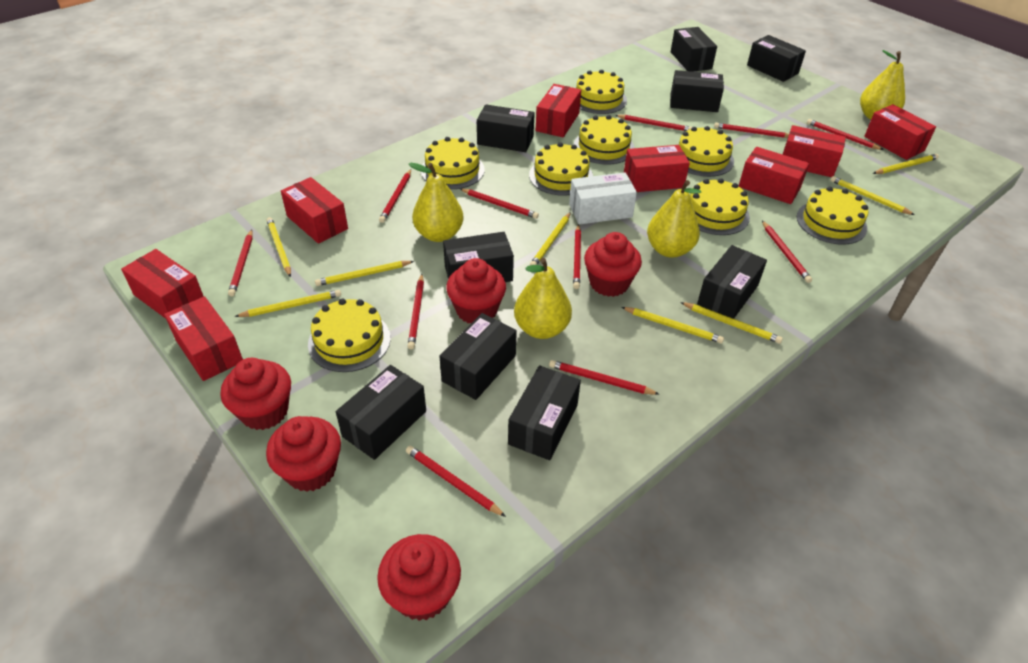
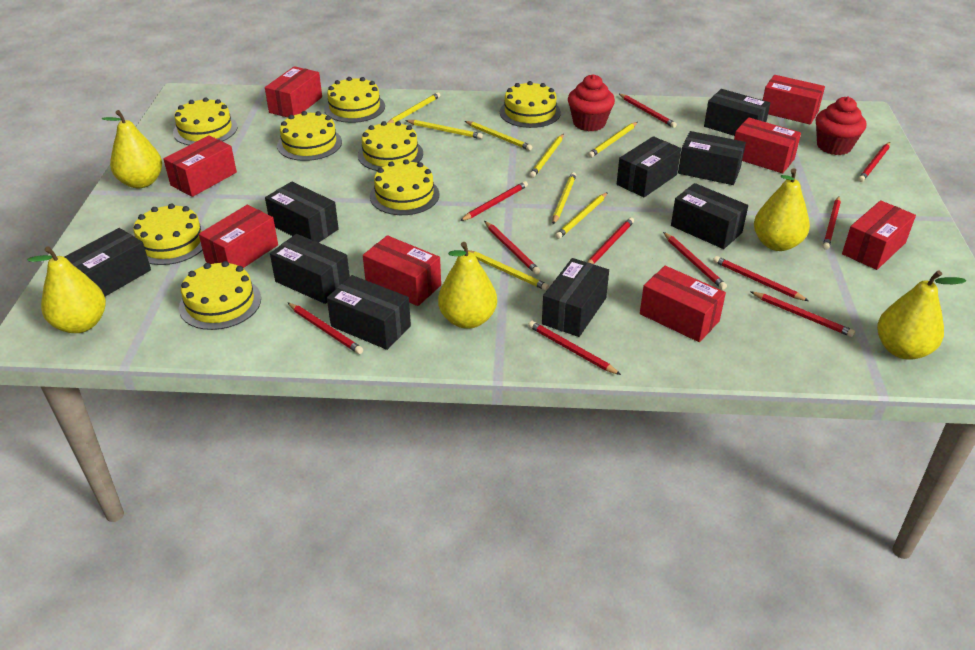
red cupcake: [221,358,291,430] [266,416,341,492] [377,534,461,621] [446,258,506,323] [584,232,642,297] = 5 -> [568,74,615,131] [816,97,866,155] = 2
white box: [569,172,637,225] = 1 -> none = 0
yellow pear: [409,163,464,242] [514,258,572,339] [647,180,702,258] [860,50,905,120] = 4 -> [27,246,106,333] [102,110,162,188] [438,242,497,329] [754,168,810,251] [877,270,966,360] = 5

